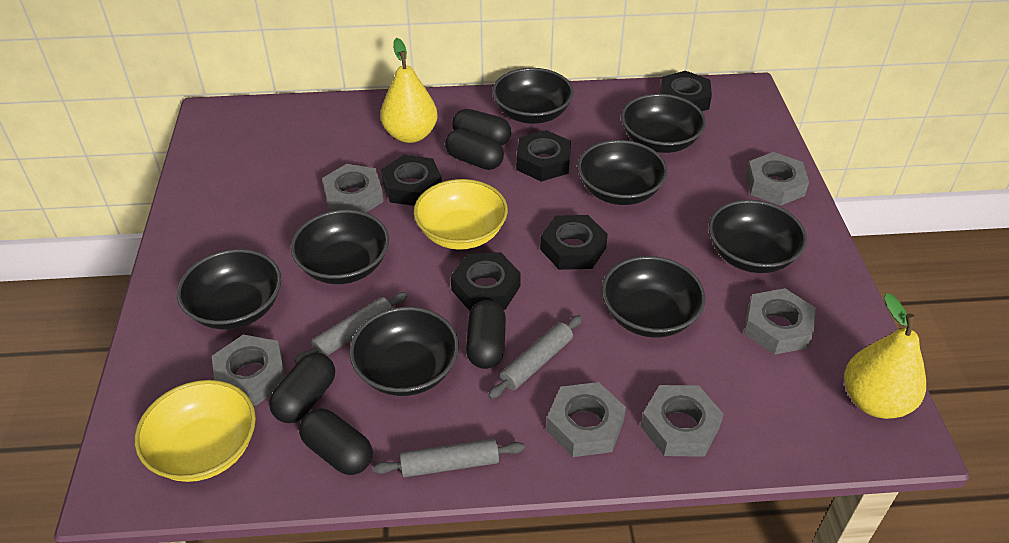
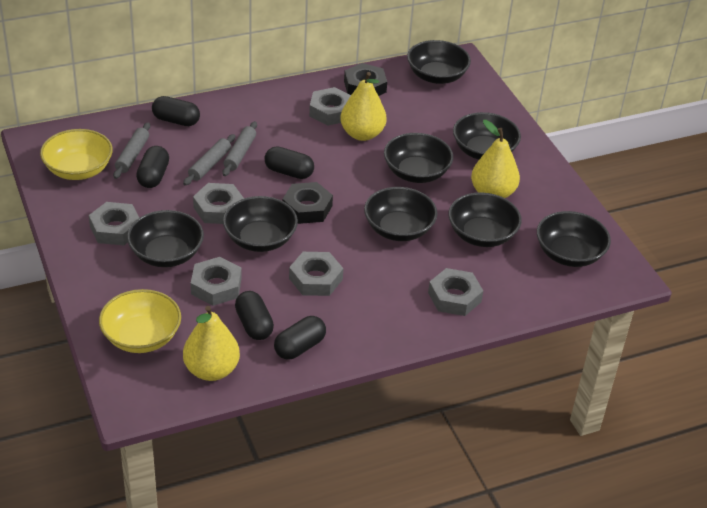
black nut: [381,155,442,206] [451,252,521,311] [516,130,571,182] [540,215,608,270] [660,71,712,111] = 5 -> [282,182,333,224] [344,63,387,96] = 2
yellow pear: [380,38,438,143] [844,293,926,419] = 2 -> [183,306,240,381] [340,72,387,141] [471,120,520,198] = 3

